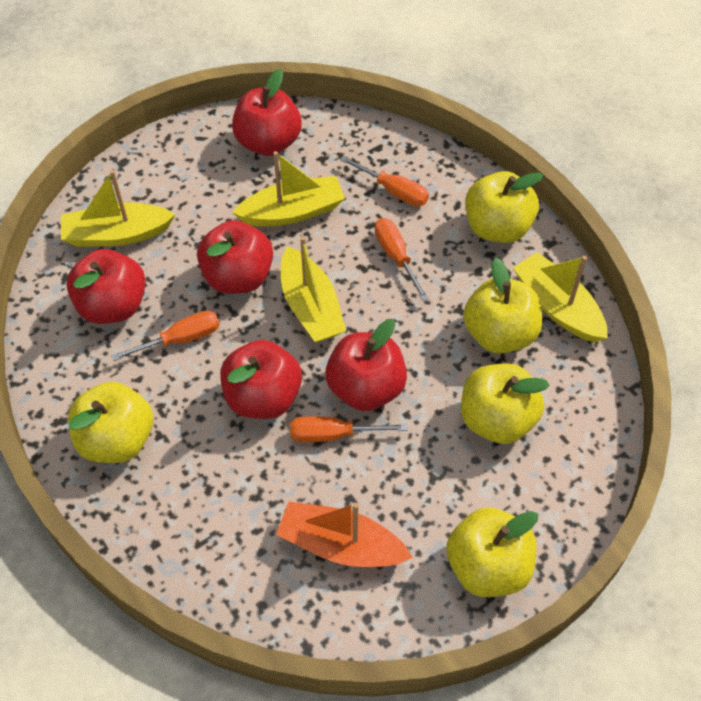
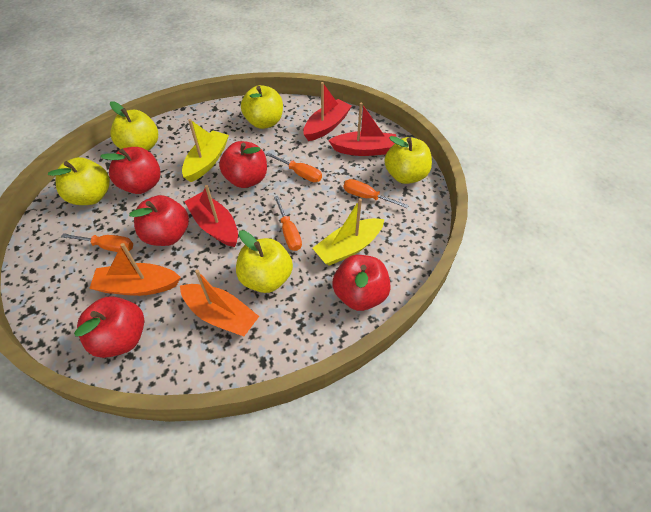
orange boat: [276,502,413,567] = 1 -> [89,243,181,296] [180,270,259,336] = 2
red boat: none = 0 -> [184,185,238,247] [303,82,352,141] [328,102,396,156] = 3
yellow boat: [61,170,176,247] [232,151,345,226] [281,236,346,342] [513,252,608,343] = 4 -> [182,119,229,182] [312,198,384,266] = 2

